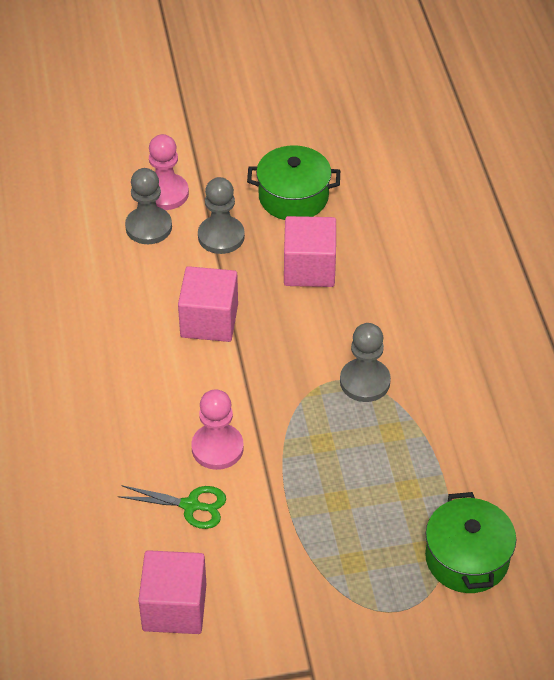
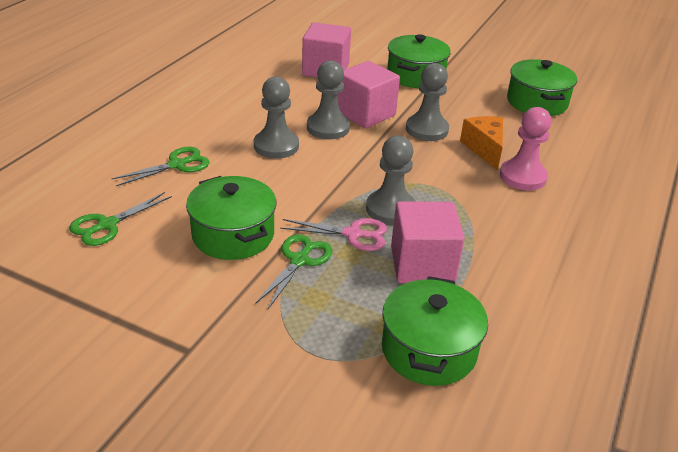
green pot: [247,145,340,220] [425,492,516,593] = 2 -> [186,176,276,260] [382,276,488,386] [387,34,451,88] [507,59,577,116] = 4
green scissors: [118,485,226,529] = 1 -> [69,192,172,246] [111,147,209,186] [255,234,332,309] = 3
grey pawn: [125,168,172,244] [198,177,245,254] [340,323,391,402] = 3 -> [254,76,299,159] [307,60,350,139] [366,136,416,225] [406,63,449,141] = 4
orange cheese: none = 0 -> [460,116,503,170] = 1
pink pawn: [149,134,189,210] [191,389,244,470] = 2 -> [500,107,551,191] = 1
pink scissors: none = 0 -> [280,218,387,251] = 1

